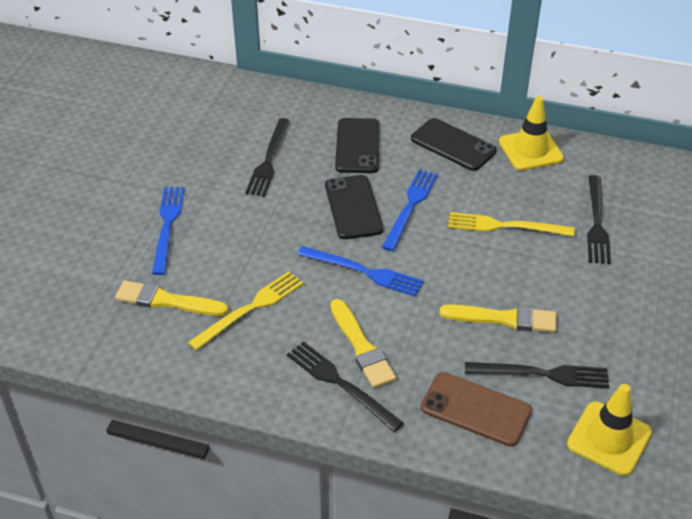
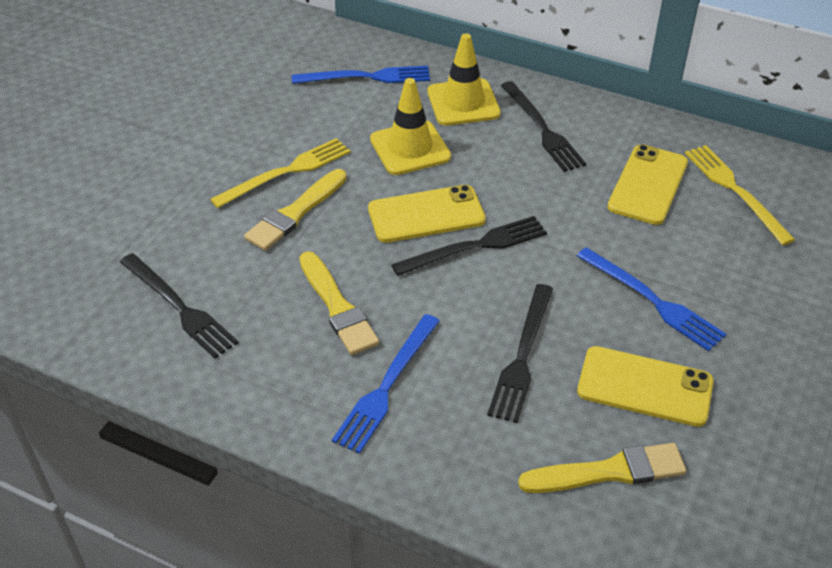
black phone: [325,175,383,239] [335,118,380,173] [411,118,497,171] = 3 -> none = 0
brown phone: [421,372,532,447] = 1 -> none = 0
yellow phone: none = 0 -> [368,185,486,243] [577,346,714,427] [607,144,688,225] = 3

